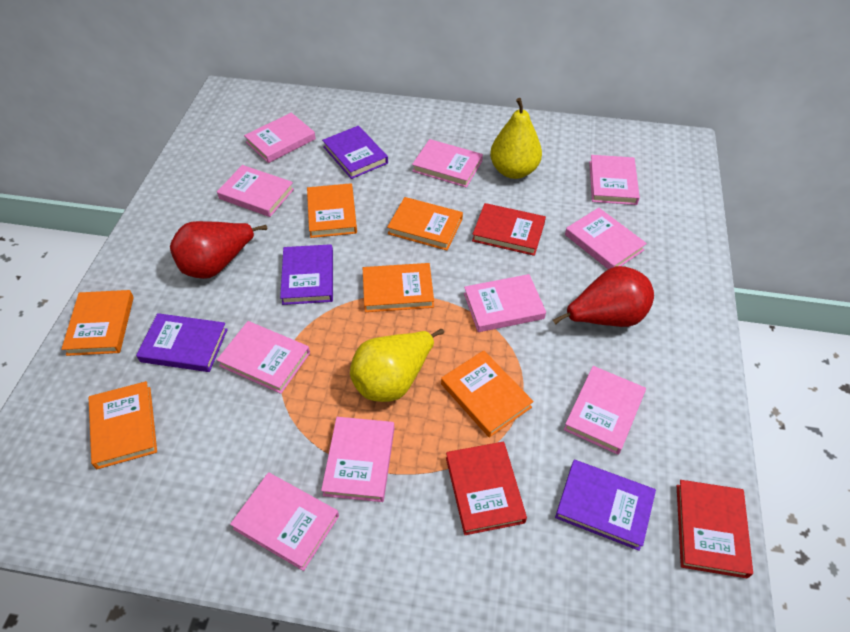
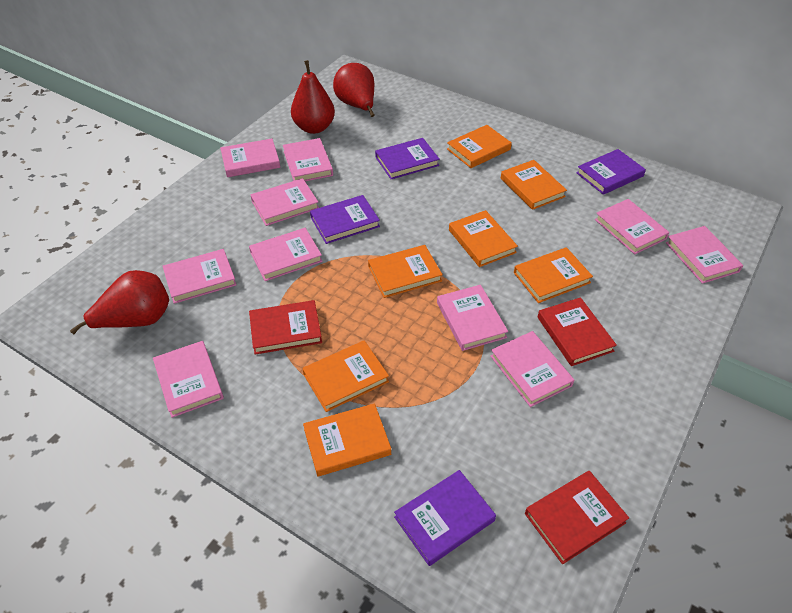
orange book: [62,290,134,356] [89,381,157,469] [307,183,357,238] [363,263,434,312] [387,197,463,251] [441,350,533,438] = 6 -> [302,340,389,412] [303,403,391,476] [368,245,443,298] [447,125,512,168] [449,210,518,267] [501,160,567,210] [514,247,593,303] = 7
red pear: [170,221,267,279] [553,266,654,327] = 2 -> [70,270,169,334] [291,60,335,134] [333,63,375,117] = 3
yellow pear: [350,329,444,402] [490,98,542,179] = 2 -> none = 0

